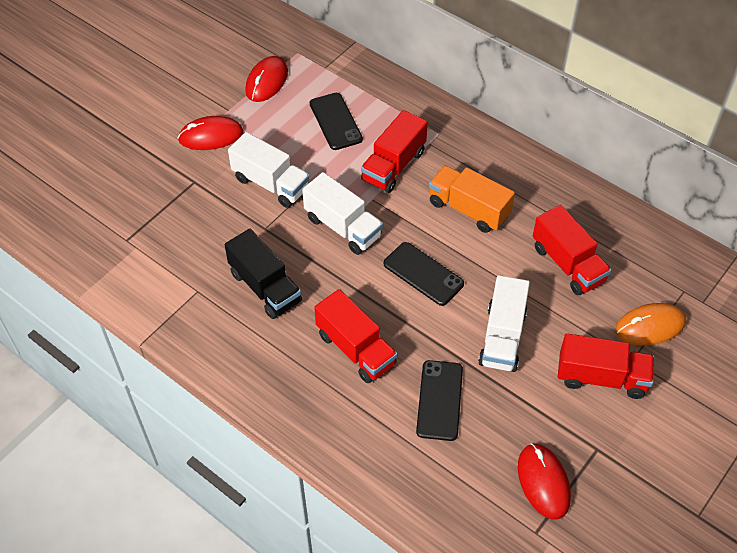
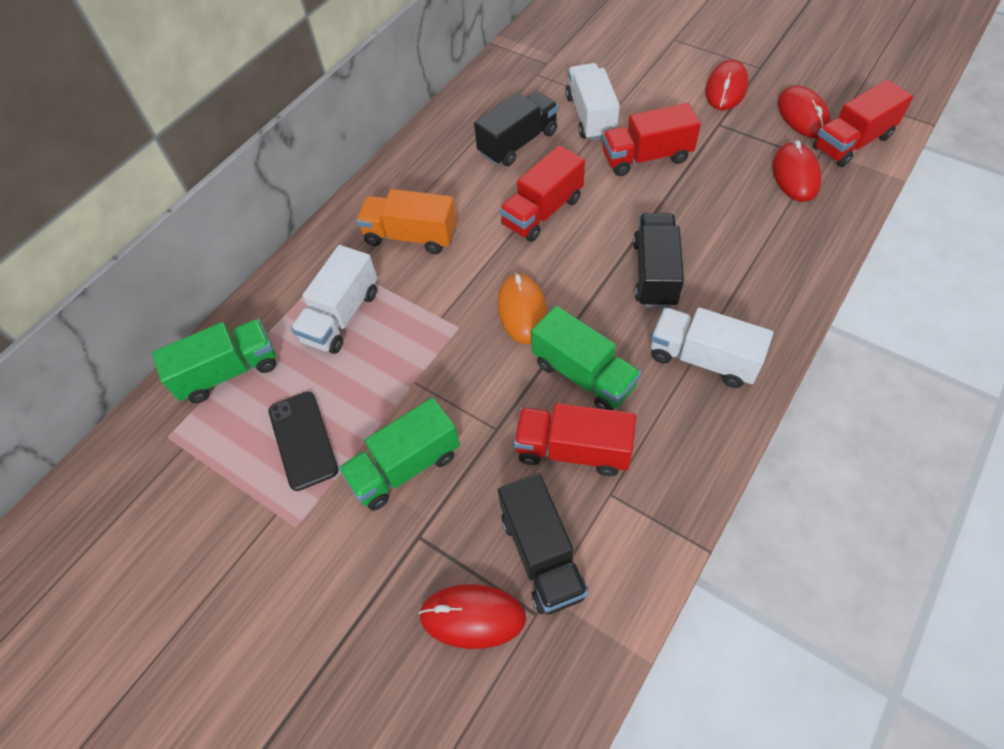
black phone: [310,93,363,150] [384,242,464,306] [416,360,463,441] = 3 -> [268,391,339,491] = 1
black truck: [225,229,302,319] = 1 -> [474,91,558,166] [498,473,588,614] [633,213,684,308] = 3
green truck: none = 0 -> [152,319,276,403] [338,398,460,511] [531,306,641,410] = 3
red mouse: [178,116,243,150] [245,56,288,102] [518,443,571,520] = 3 -> [419,584,526,649] [705,60,749,110] [773,140,822,202] [778,86,831,138] = 4

